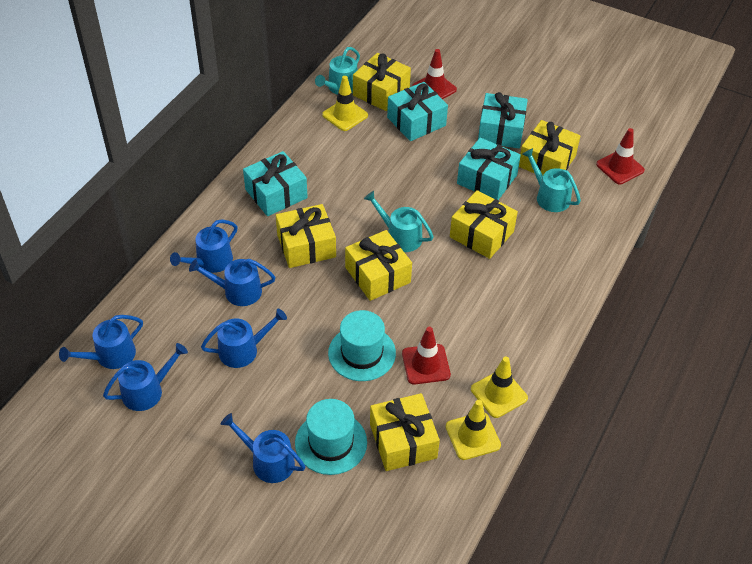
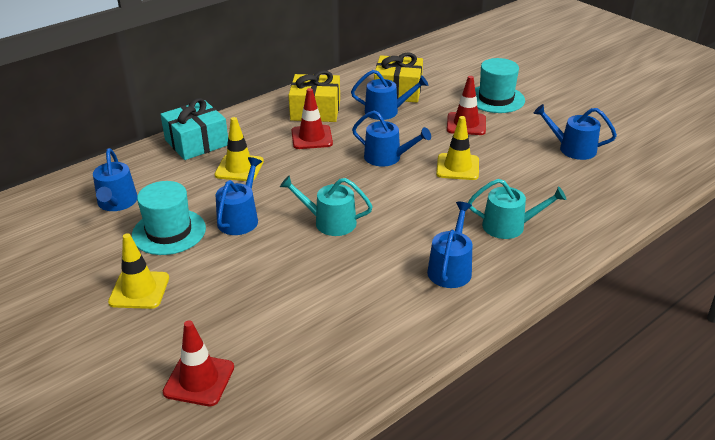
turquoise gift: [243,151,308,216] [387,82,448,141] [457,138,521,200] [478,92,528,148] = 4 -> [160,98,228,160] = 1
turquoise watering can: [315,47,360,95] [364,191,434,252] [523,148,581,212] = 3 -> [280,175,373,236] [468,179,566,239] = 2
yellow gift: [276,204,336,268] [345,230,412,301] [353,53,411,111] [370,393,440,471] [450,190,518,259] [519,120,580,175] = 6 -> [289,70,340,122] [374,52,423,102] = 2

